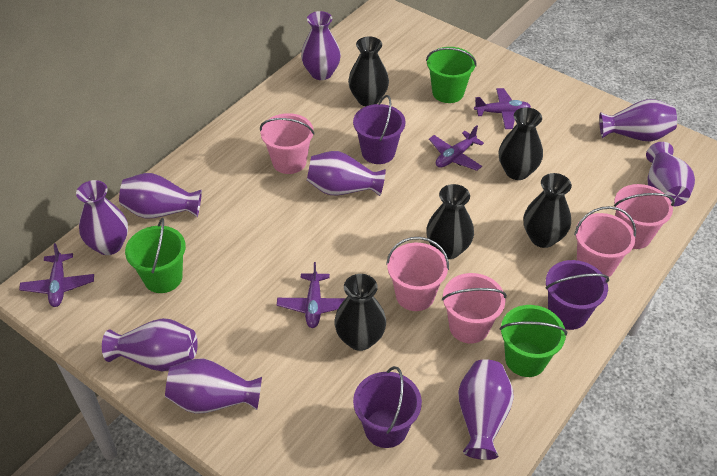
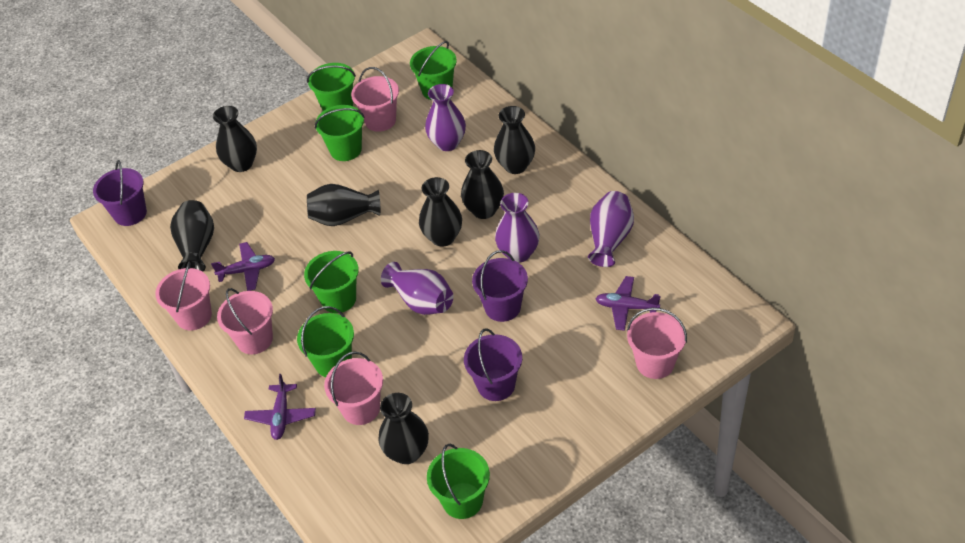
black vase: [334,274,386,351] [348,36,389,106] [426,184,474,259] [499,107,543,180] [524,173,572,248] = 5 -> [170,200,214,272] [213,106,257,172] [307,184,380,226] [378,393,429,464] [419,177,462,247] [461,150,504,219] [494,106,535,174] = 7
green bucket: [125,218,186,293] [426,47,477,103] [500,305,567,377] = 3 -> [297,306,354,377] [304,251,359,313] [307,63,356,111] [315,105,364,161] [410,41,457,100] [427,444,490,519] = 6
purple plane: [19,243,94,307] [277,262,346,328] [429,126,484,171] [474,88,531,129] = 4 -> [211,242,275,291] [244,374,316,440] [595,276,661,331] = 3
purple vase: [76,180,128,255] [102,318,198,372] [119,173,202,218] [165,359,262,414] [301,11,341,80] [307,151,386,196] [458,359,514,460] [599,99,677,142] [646,142,695,206] = 9 -> [381,262,454,315] [425,84,466,151] [495,193,539,263] [588,191,634,267] = 4

